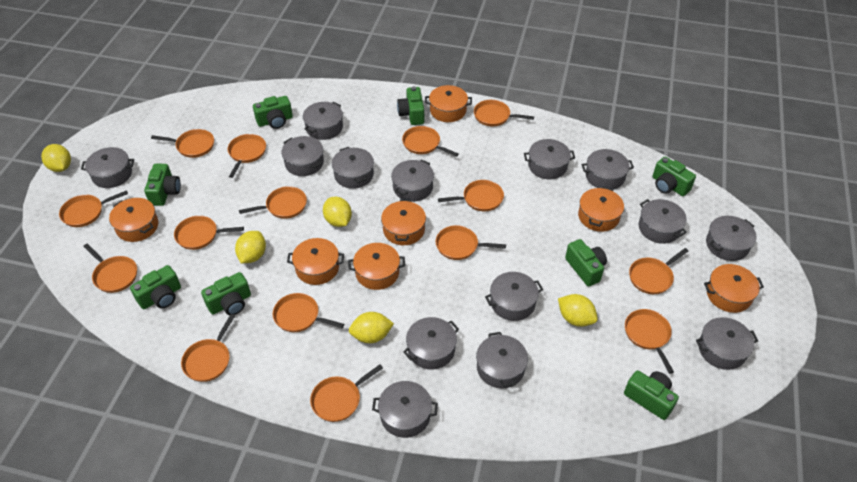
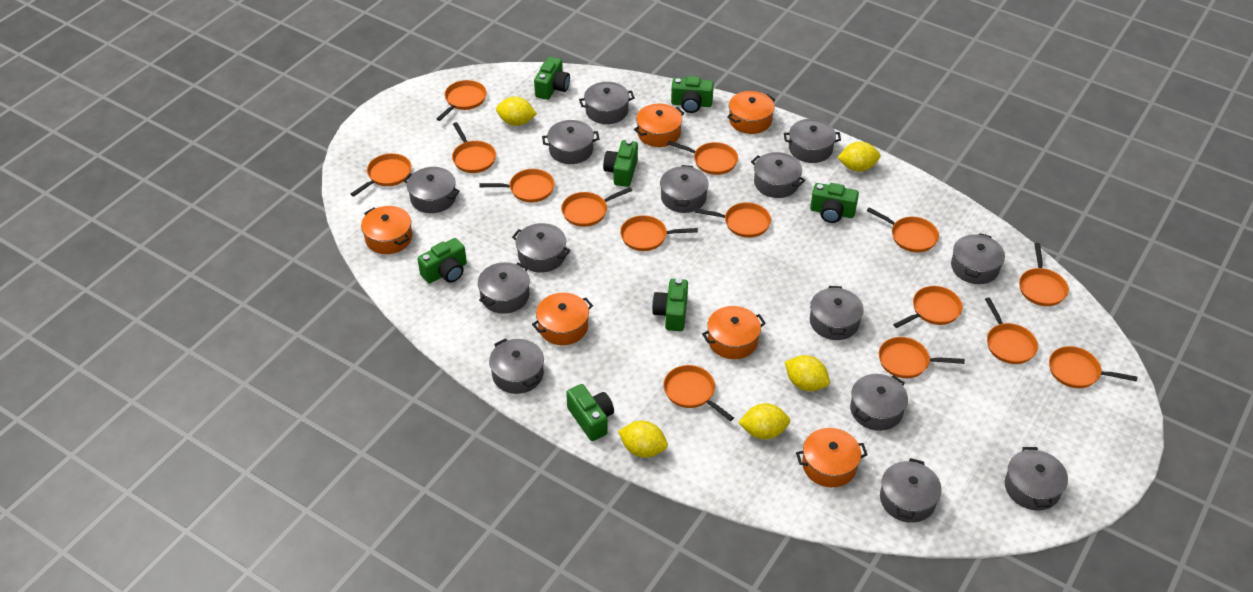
green camera: [130,265,181,309] [144,164,181,206] [201,272,251,315] [253,96,293,129] [397,86,424,125] [565,239,607,287] [624,370,679,420] [653,156,696,196] = 8 -> [418,238,467,283] [534,57,570,100] [566,384,614,441] [603,140,638,187] [652,278,688,331] [671,76,714,113] [810,183,859,223] = 7
orange pot: [109,198,158,242] [287,238,344,285] [348,243,405,290] [381,199,426,245] [425,85,472,122] [578,187,624,232] [704,264,764,313] = 7 -> [361,206,412,254] [532,293,593,345] [634,104,684,147] [702,306,766,359] [727,91,775,134] [796,428,868,487] = 6

